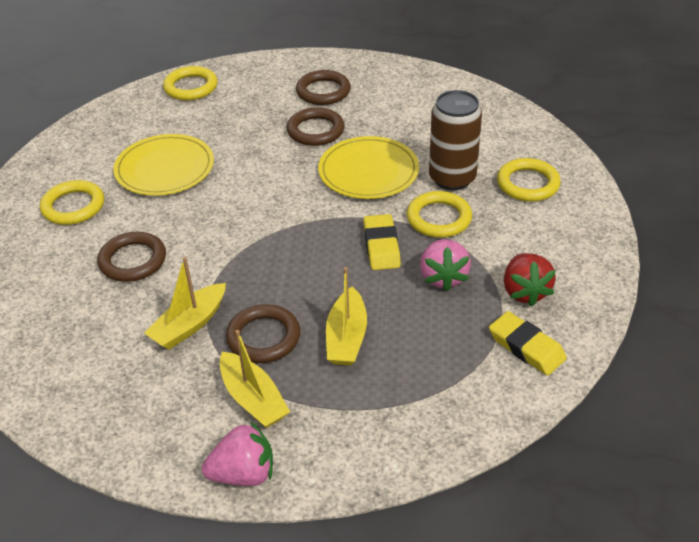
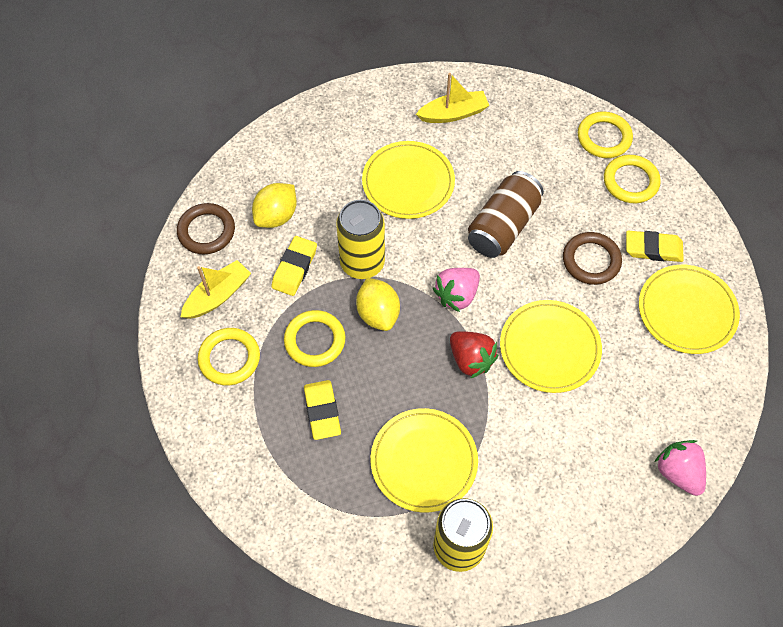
brown ring: [98,232,166,282] [226,304,300,363] [287,107,345,146] [296,70,351,105] = 4 -> [177,203,235,254] [563,232,622,285] = 2
yellow boat: [144,257,226,349] [220,330,290,428] [326,267,367,366] = 3 -> [181,260,251,319] [416,73,489,123] = 2
yellow can: none = 0 -> [336,200,385,279] [433,498,493,572] = 2
yellow eraser: [363,214,401,270] [489,311,567,375] = 2 -> [271,236,317,296] [304,380,341,440] [626,231,684,262] = 3
yellow lemon: none = 0 -> [252,183,297,228] [356,278,400,331] = 2
yellow plate: [113,134,214,196] [318,136,419,199] = 2 -> [362,141,455,219] [371,408,478,513] [500,300,602,393] [639,265,740,354] = 4

